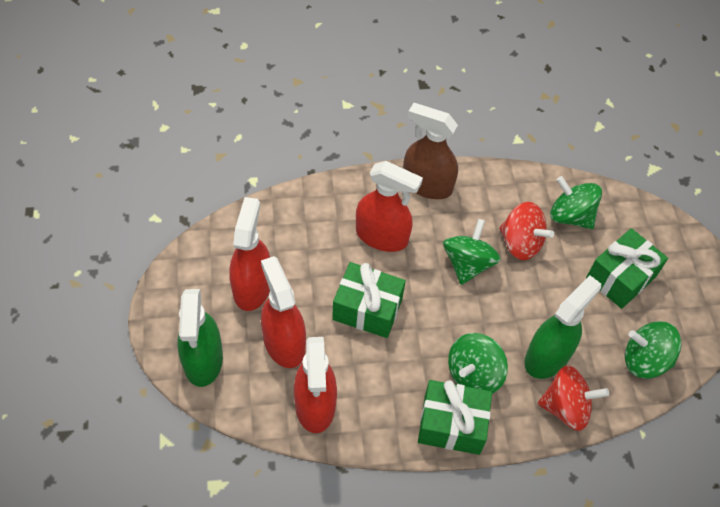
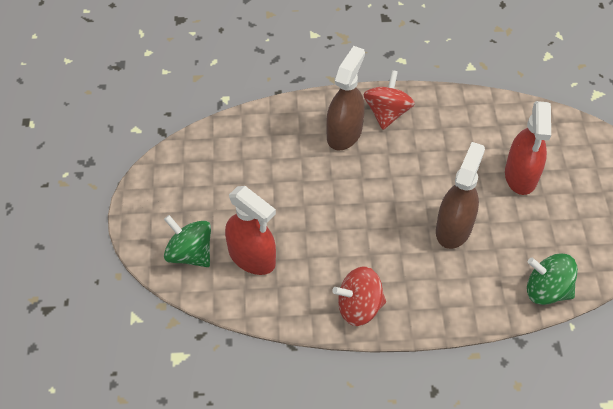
brown spray bottle: [403,103,458,199] = 1 -> [326,46,365,150] [436,142,485,249] = 2
green gift: [332,262,406,338] [418,380,492,455] [586,228,668,309] = 3 -> none = 0
green spinning top: [443,219,501,285] [448,333,508,394] [550,176,602,229] [625,321,682,379] = 4 -> [164,215,211,267] [527,253,578,305] = 2
green spray bottle: [178,289,223,387] [524,275,601,379] = 2 -> none = 0
red spray bottle: [230,197,270,311] [261,256,306,368] [294,337,337,433] [356,161,423,252] = 4 -> [225,186,276,275] [505,101,551,195] = 2

